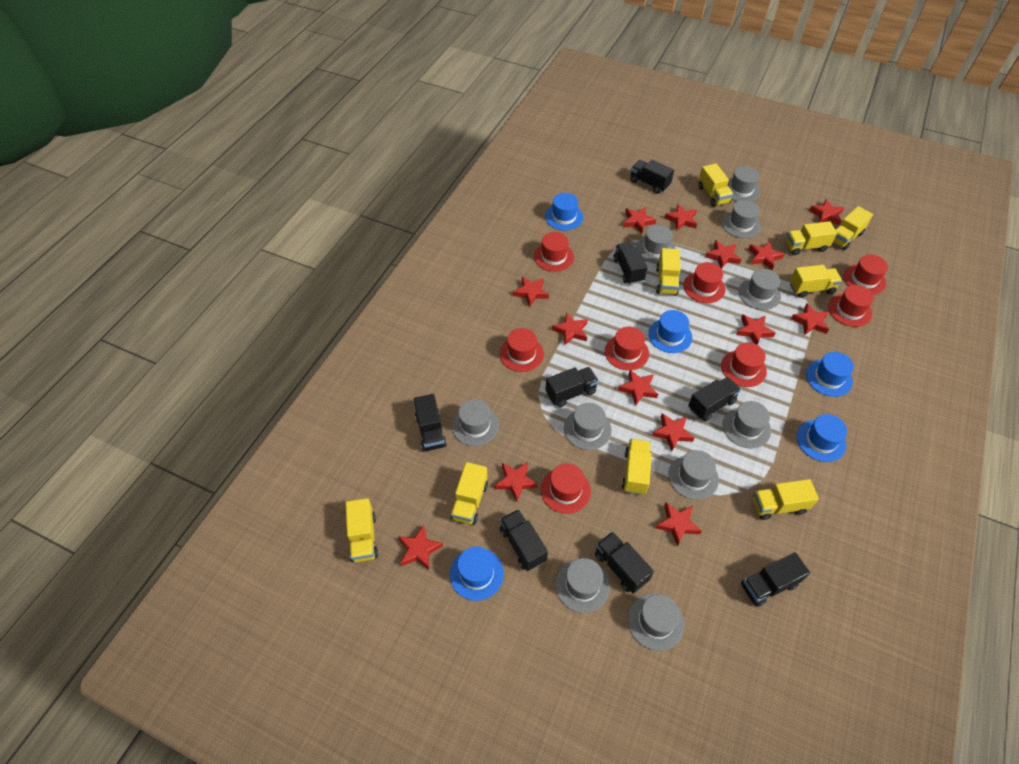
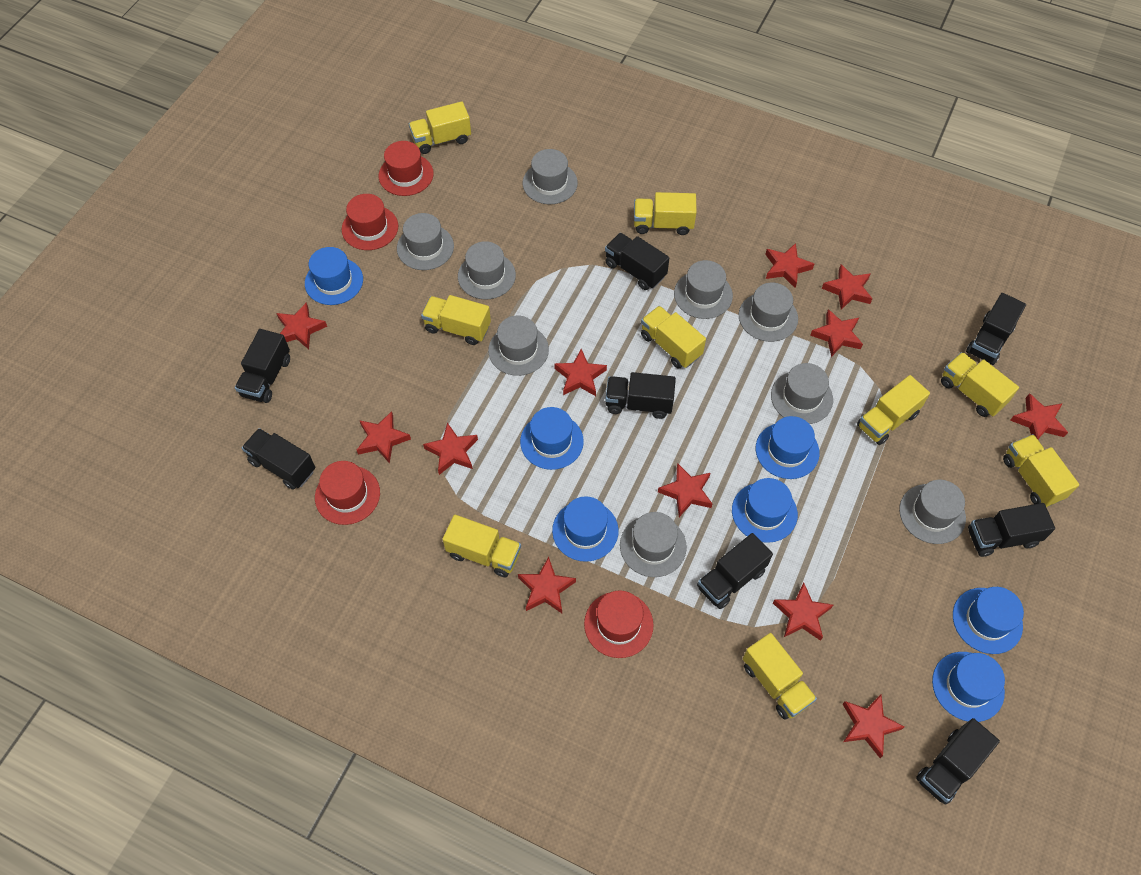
blue hat: [450,546,504,601] [545,193,584,230] [648,310,692,353] [797,414,847,462] [806,352,854,397] = 5 -> [305,247,363,305] [520,407,584,470] [552,496,619,562] [732,478,798,543] [756,416,820,479] [932,652,1005,722] [953,587,1024,654] = 7
grey hat: [452,399,499,446] [555,558,610,613] [564,403,612,450] [628,594,684,651] [636,225,676,264] [668,450,719,500] [721,200,761,238] [723,401,771,448] [727,166,760,202] [738,269,781,310] = 10 -> [397,213,454,270] [458,241,516,299] [488,316,549,376] [523,149,578,204] [620,512,687,577] [674,260,733,319] [739,283,798,342] [771,363,833,424] [899,480,966,544] = 9
red hat: [500,328,544,372] [534,232,574,272] [541,463,591,514] [605,327,649,371] [683,262,725,303] [721,342,767,387] [828,285,874,327] [843,255,888,295] = 8 -> [315,461,380,525] [342,194,398,250] [379,141,434,196] [584,590,654,658] = 4
red star: [398,525,443,570] [494,462,538,502] [513,277,549,307] [552,312,588,345] [618,370,658,406] [623,207,656,233] [652,413,694,451] [656,503,702,547] [664,204,697,231] [705,240,741,269] [736,314,776,345] [749,241,784,270] [791,304,829,335] [809,199,844,225] = 14 -> [276,302,327,349] [357,411,411,464] [423,422,478,475] [518,557,576,613] [554,349,607,396] [658,463,712,517] [765,243,814,288] [773,582,833,641] [810,309,863,357] [822,264,872,310] [843,694,905,758] [1010,393,1068,439] = 12

